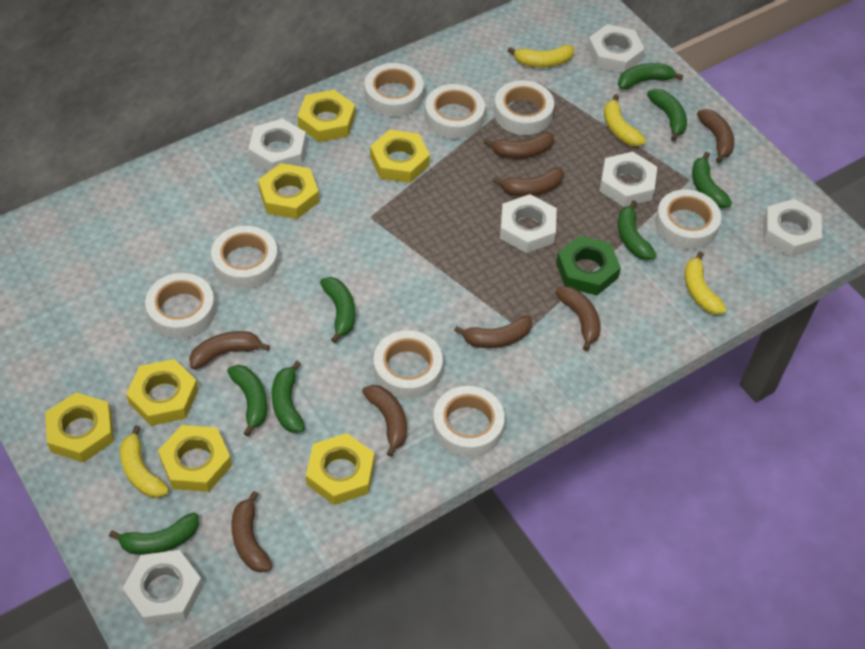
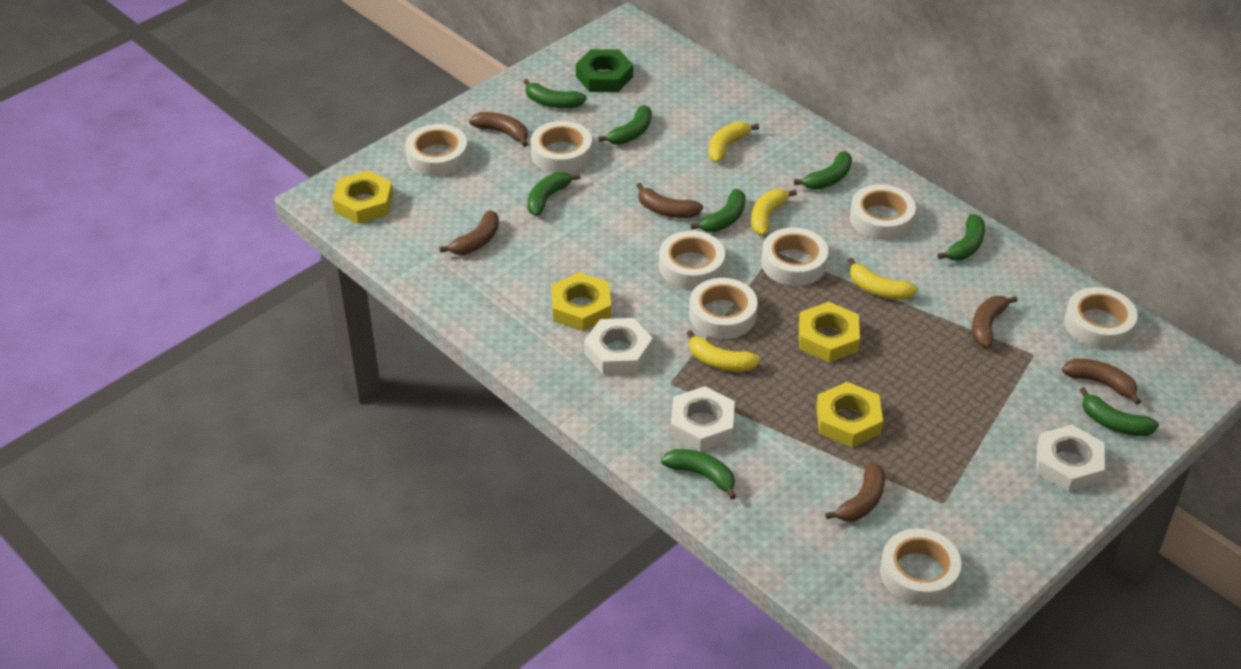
brown banana: [189,331,270,369] [231,491,272,573] [362,385,407,457] [454,315,532,348] [484,132,554,159] [493,167,564,196] [555,286,601,351] [697,109,734,163] = 8 -> [440,210,499,255] [469,112,528,147] [636,183,703,218] [825,462,885,522] [972,296,1018,348] [1062,359,1141,405] = 6
white nut: [122,550,203,625] [248,119,306,171] [500,194,557,253] [587,24,644,73] [599,152,657,207] [763,199,822,257] = 6 -> [584,318,653,374] [670,386,735,452] [1036,425,1105,492] = 3
yellow nut: [45,392,114,462] [126,359,198,426] [158,425,232,492] [258,163,319,219] [298,90,355,142] [306,433,374,505] [370,130,430,183] = 7 -> [332,171,393,224] [551,272,611,331] [799,302,860,362] [816,382,883,447] = 4

